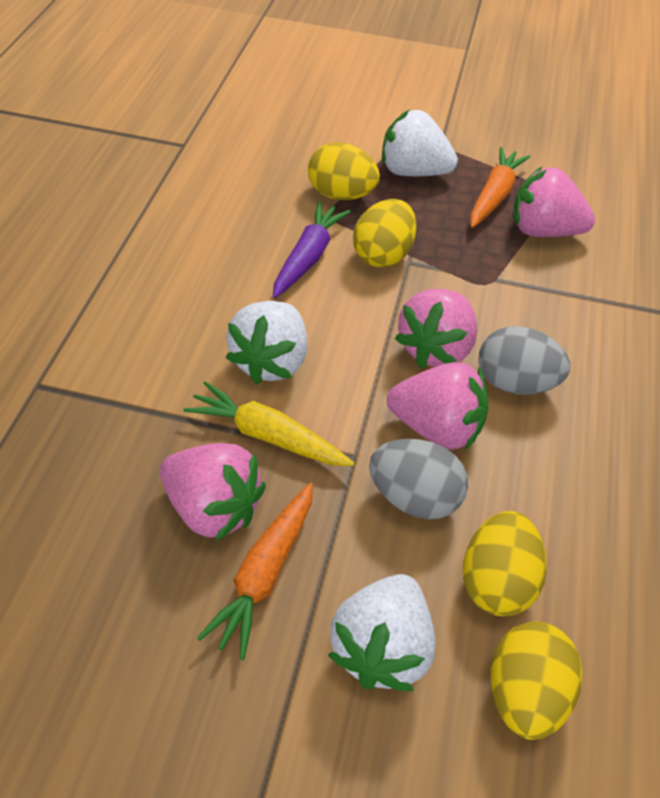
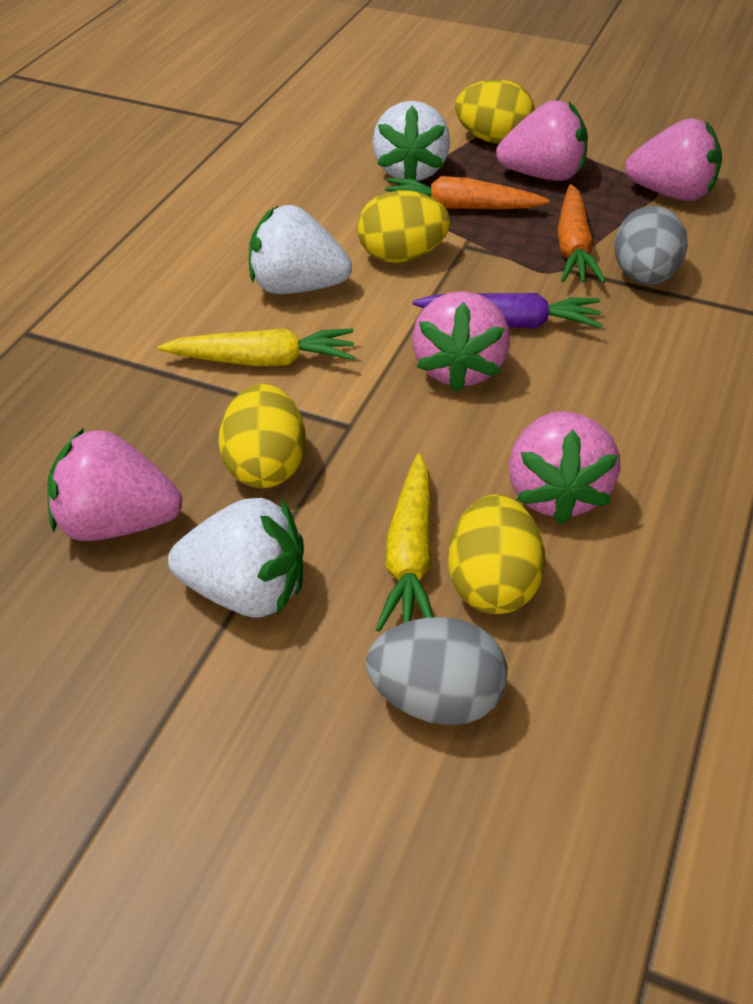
pink strawberry: [160,443,266,541] [387,362,489,450] [395,289,477,368] [513,167,595,237] = 4 -> [48,428,182,541] [412,291,510,392] [496,100,588,181] [508,411,620,524] [625,118,722,201] = 5
yellow carrot: [183,381,354,466] = 1 -> [158,328,355,366] [375,453,433,632] = 2

